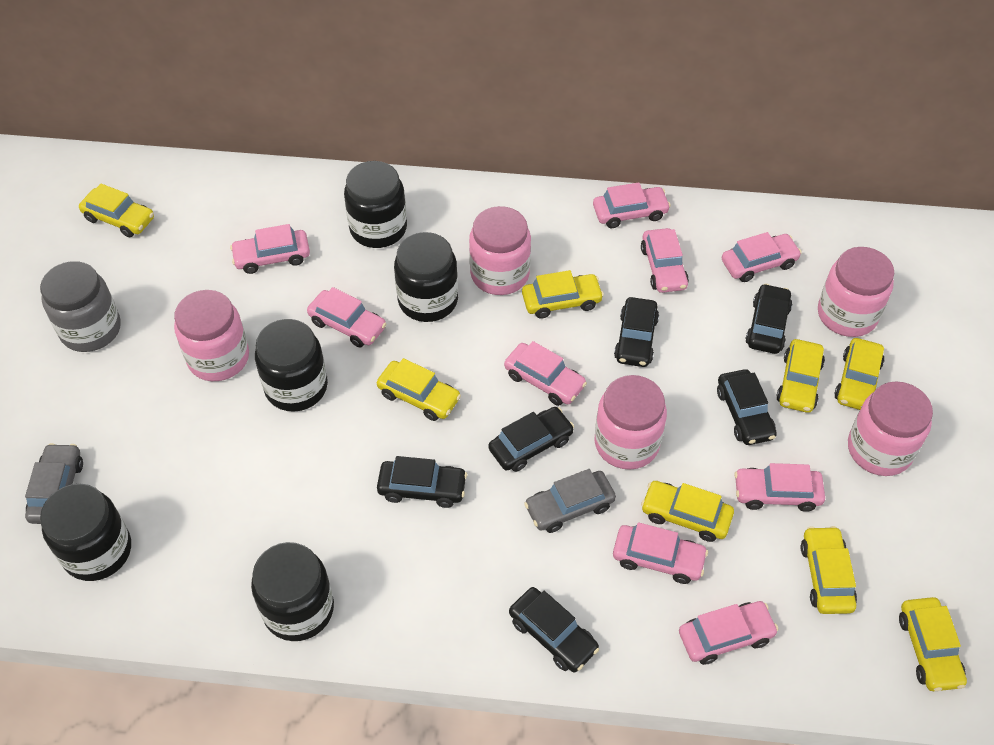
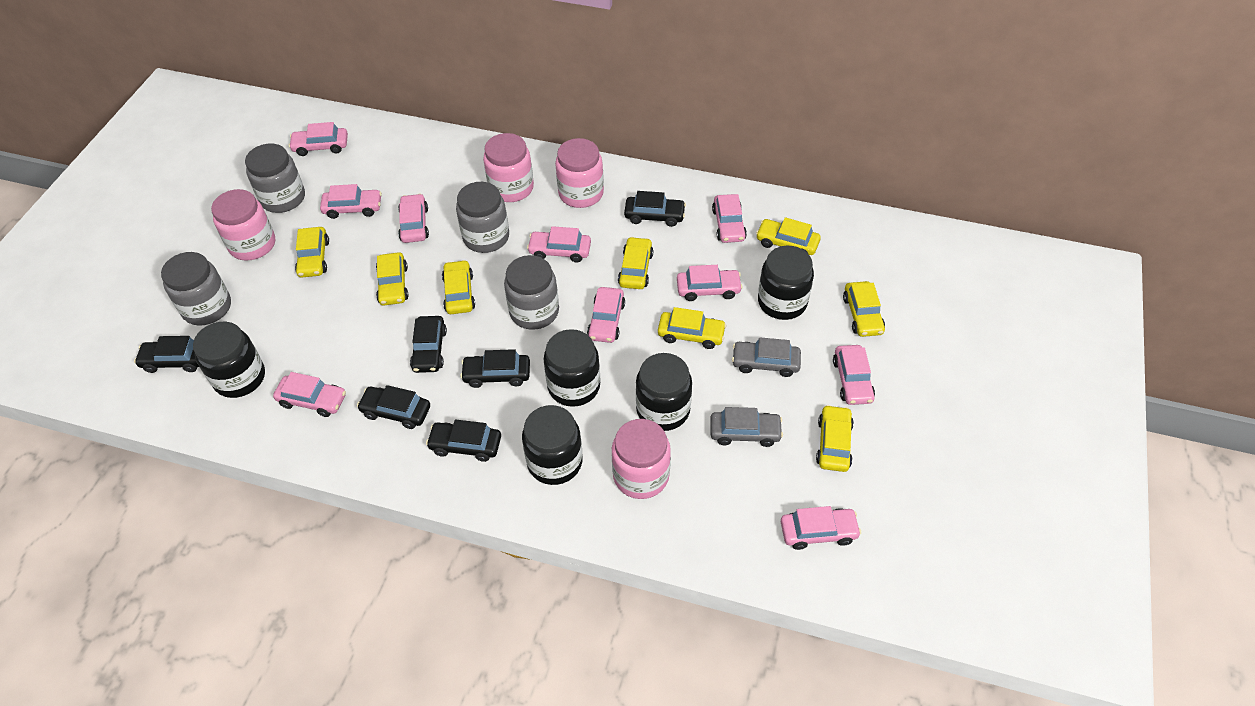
grey jar: [40,261,121,352] = 1 -> [161,252,231,325] [245,144,305,213] [456,182,509,253] [504,255,559,330] = 4
pink car: [230,224,310,274] [307,287,386,347] [504,341,587,406] [593,182,671,228] [613,522,708,584] [641,228,689,293] [679,601,779,665] [722,232,802,282] [734,463,825,512] = 9 -> [273,372,346,417] [289,122,348,156] [320,184,382,219] [398,194,429,243] [527,226,591,263] [587,287,625,343] [677,265,743,301] [712,194,747,243] [781,506,861,550] [833,345,875,405] = 10
pink jar: [174,290,249,381] [469,206,531,295] [594,375,667,470] [818,247,894,337] [848,381,933,476] = 5 -> [211,189,275,261] [483,133,534,202] [555,138,604,208] [612,419,671,499] = 4

